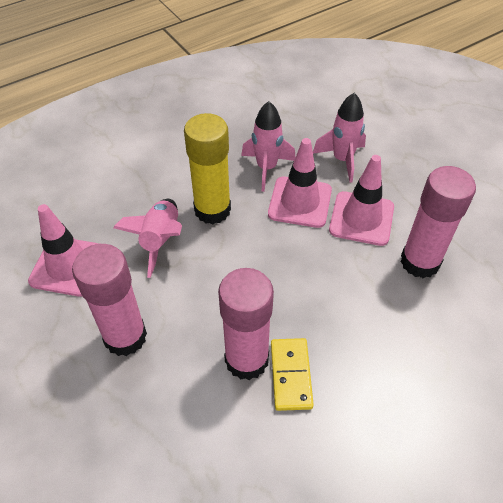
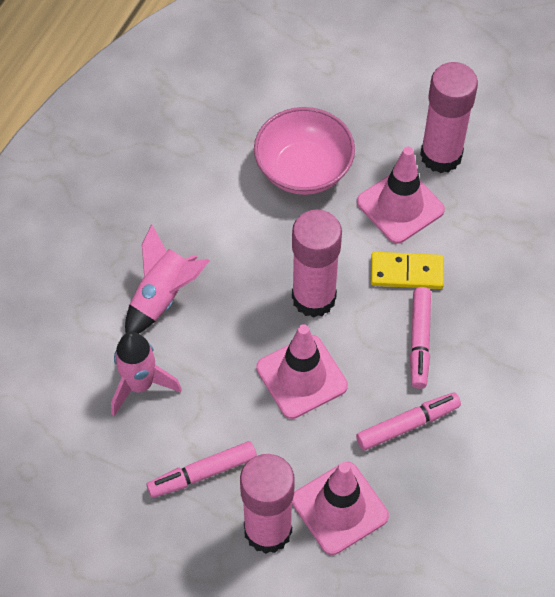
pink bowl: none = 0 -> [254,107,355,195] = 1
pink marker: none = 0 -> [146,441,257,498] [356,392,461,450] [410,287,431,389] = 3
pink rocket: [113,199,182,278] [241,101,296,192] [313,93,366,183] = 3 -> [111,332,182,416] [125,224,210,334] = 2
yellow glue stick: [184,113,231,224] = 1 -> none = 0

